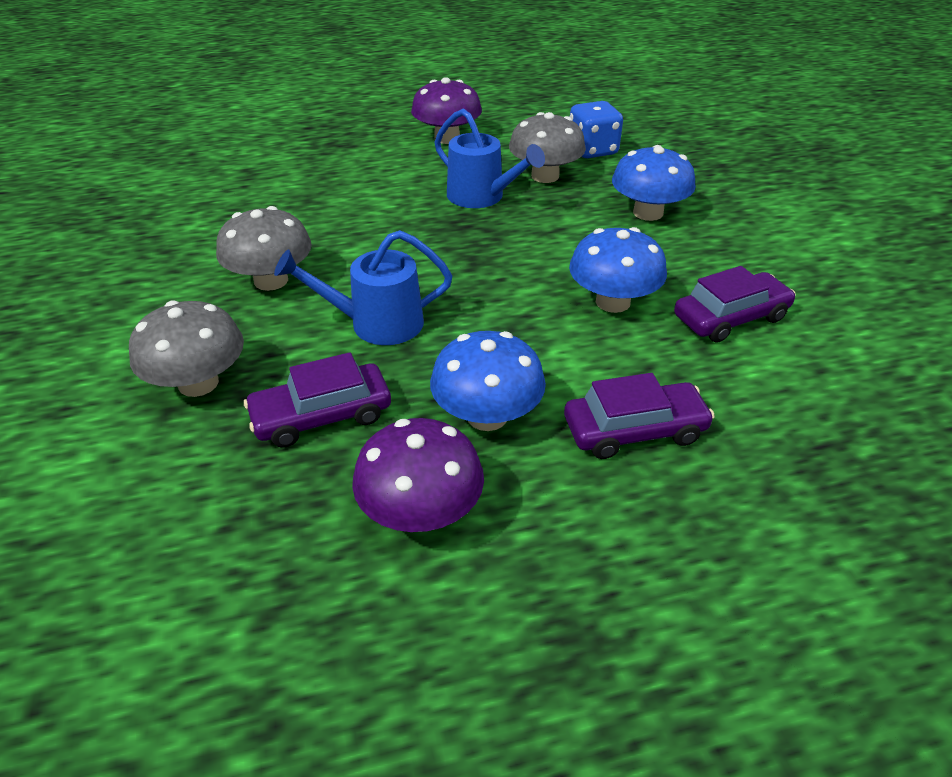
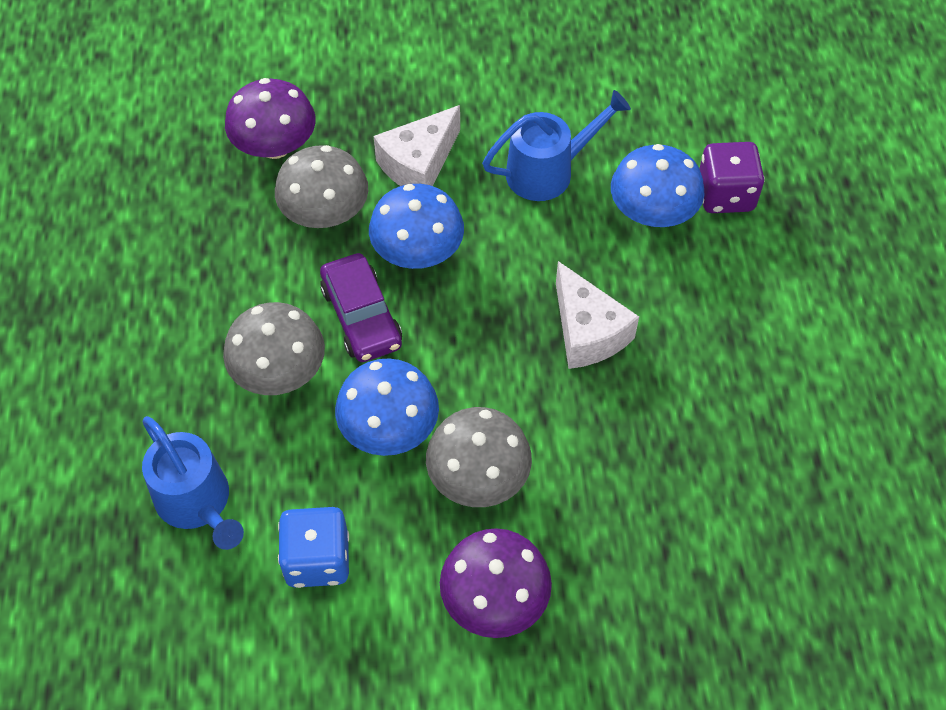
purple car: [244,352,391,448] [564,373,715,459] [674,266,796,343] = 3 -> [320,253,402,362] = 1
purple dice: none = 0 -> [699,142,765,213] = 1
white cheese: none = 0 -> [374,105,460,186] [556,261,639,369] = 2

